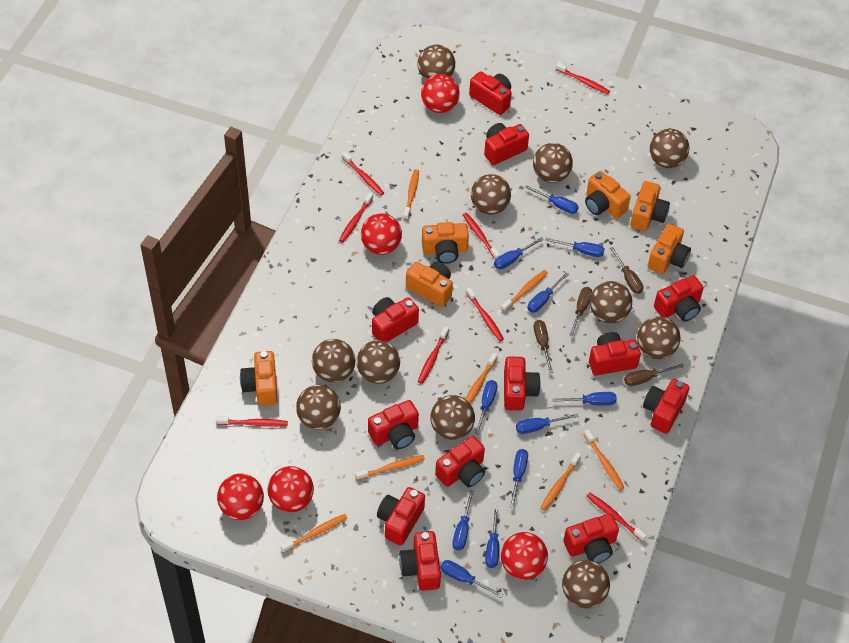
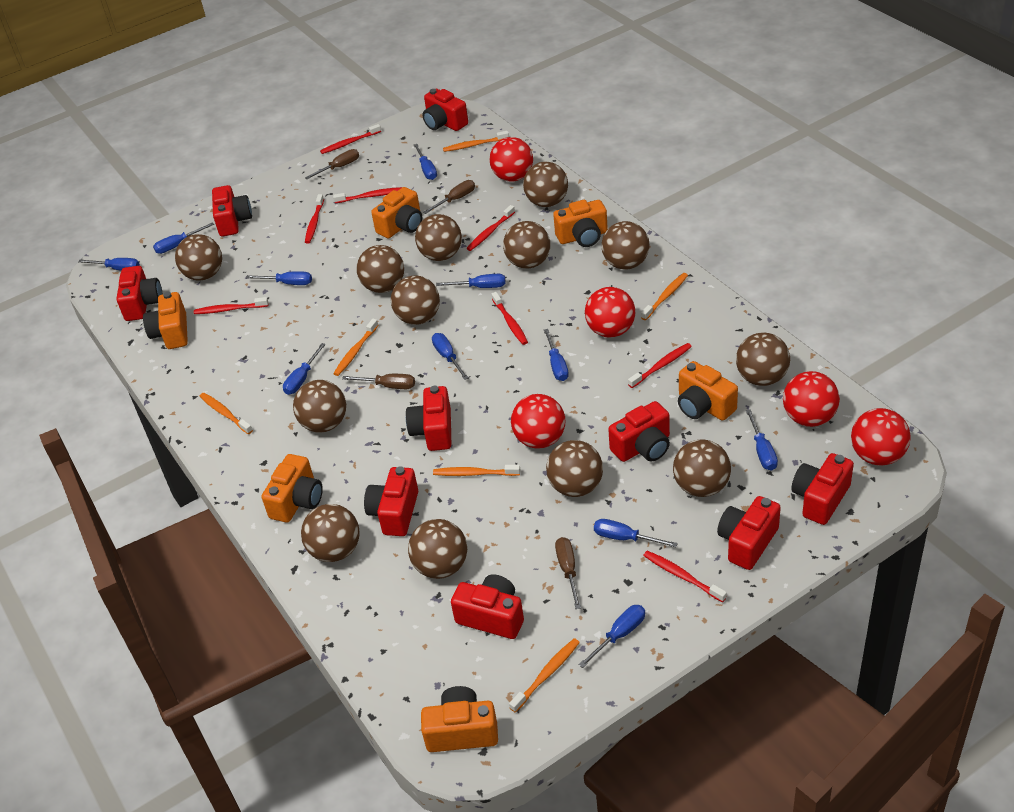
brown ball: [296,385,341,430] [312,339,355,383] [357,340,400,384] [418,45,455,80] [430,395,475,440] [471,174,511,215] [533,143,573,183] [562,560,610,608] [590,281,632,323] [637,316,681,359] [650,129,689,168] = 11 -> [175,234,222,280] [293,380,346,433] [301,504,360,562] [357,245,404,293] [391,275,440,325] [408,519,467,579] [415,214,462,261] [503,221,550,269] [523,162,568,207] [546,440,603,497] [601,221,650,270] [673,439,731,497] [736,333,790,386] = 13
orange toothbrush: [281,514,347,553] [355,455,425,480] [404,169,419,220] [465,353,498,404] [501,270,548,312] [541,452,581,511] [583,429,624,490] = 7 -> [200,393,253,434] [333,319,378,376] [433,465,520,476] [443,131,509,152] [509,638,580,713] [641,273,688,320] = 6
red camera: [368,400,419,449] [372,297,419,342] [377,487,425,545] [399,531,441,591] [435,436,485,487] [469,71,512,115] [484,123,529,165] [504,356,541,411] [563,514,619,563] [589,332,641,375] [643,379,690,434] [654,275,704,322] = 12 -> [116,266,162,321] [212,185,252,237] [364,466,418,536] [406,385,451,451] [422,89,468,131] [451,574,524,639] [608,401,670,462] [717,496,781,570] [792,453,854,525] = 9

